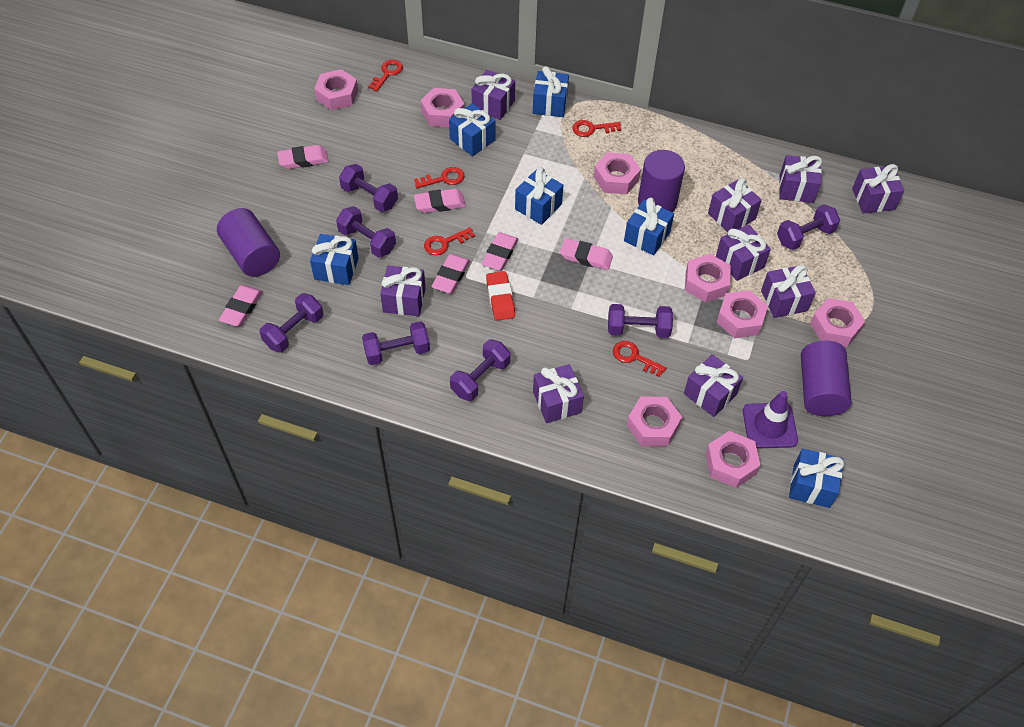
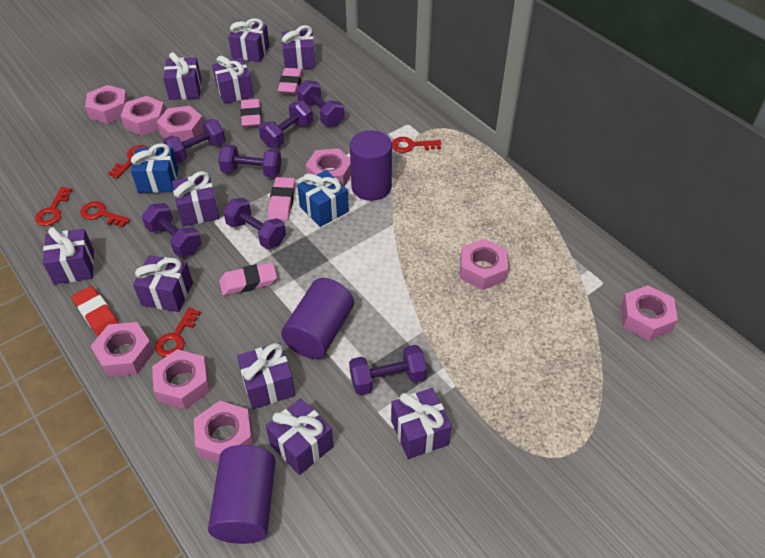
blue gift: [310,234,359,285] [449,103,495,156] [515,168,564,225] [533,66,569,117] [624,198,674,255] [789,448,844,508] = 6 -> [131,143,178,193] [297,170,349,227] = 2
pink eraser: [219,285,263,326] [277,145,329,169] [414,189,466,213] [431,254,470,293] [482,232,518,271] [560,239,613,270] = 6 -> [219,262,277,295] [240,99,261,127] [268,177,295,220] [278,68,303,94] = 4
pink nut: [314,69,358,111] [420,88,464,127] [594,152,641,194] [627,397,682,446] [685,254,731,303] [705,431,761,488] [716,290,768,338] [810,298,865,347] = 8 -> [85,85,129,124] [91,322,154,377] [121,96,166,136] [152,349,210,410] [157,106,203,142] [194,401,254,463] [305,148,351,187] [460,239,508,290] [621,285,678,341] = 9
purple gift: [380,266,426,316] [472,70,515,120] [533,364,584,423] [684,354,743,417] [708,178,762,232] [716,225,771,281] [761,265,816,318] [779,155,822,203] [852,164,905,214] = 9 -> [43,227,94,285] [133,255,193,312] [163,52,202,100] [172,171,220,227] [212,56,254,104] [228,18,269,62] [237,343,295,409] [266,398,334,475] [282,25,316,69] [391,388,452,459] = 10
purple traffic cone: [743,391,798,448] = 1 -> none = 0

